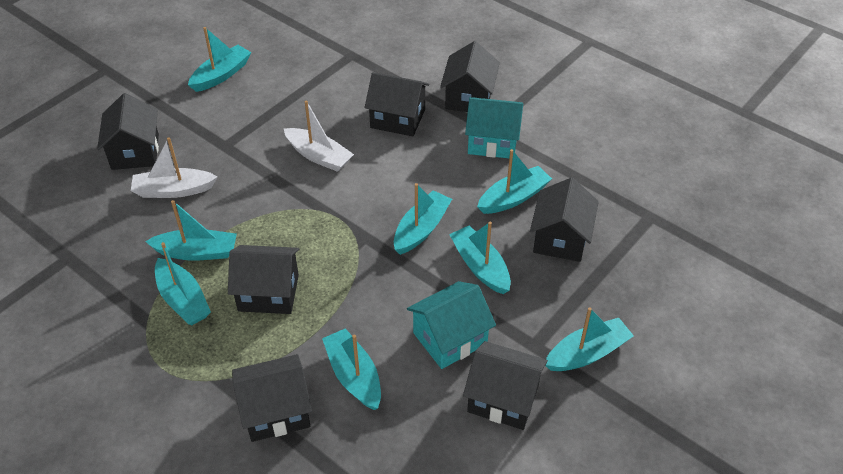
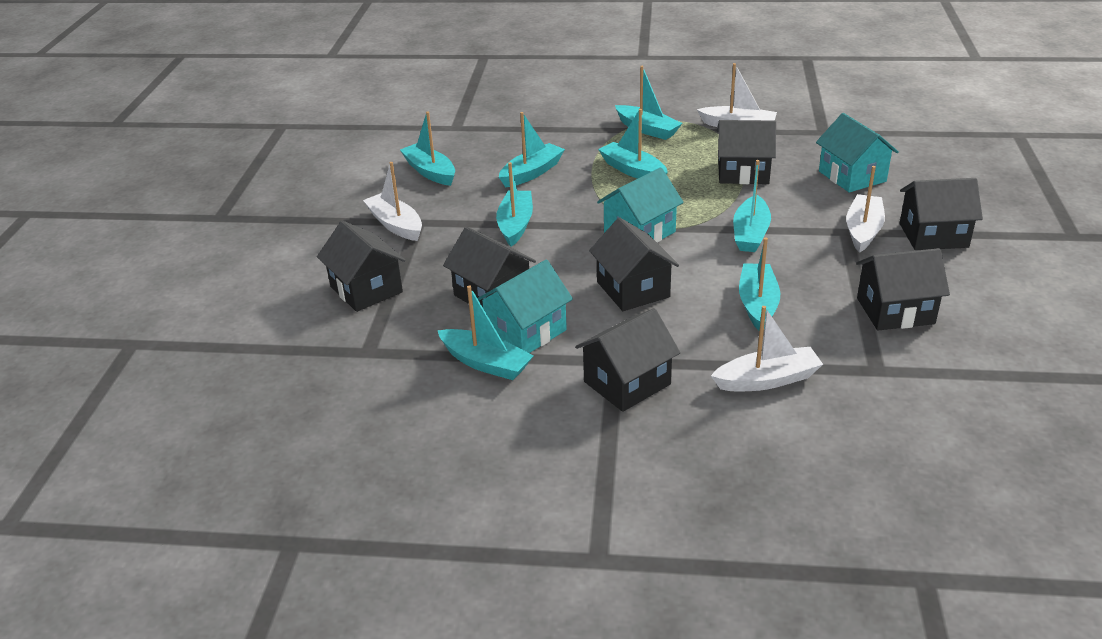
turquoise house: [407,281,496,369] [465,97,523,158] = 2 -> [477,260,573,353] [597,168,684,243] [816,113,899,192] = 3
white boat: [131,137,217,198] [284,100,354,172] = 2 -> [363,162,422,241] [697,63,777,127] [711,306,823,391] [846,166,885,253] = 4

